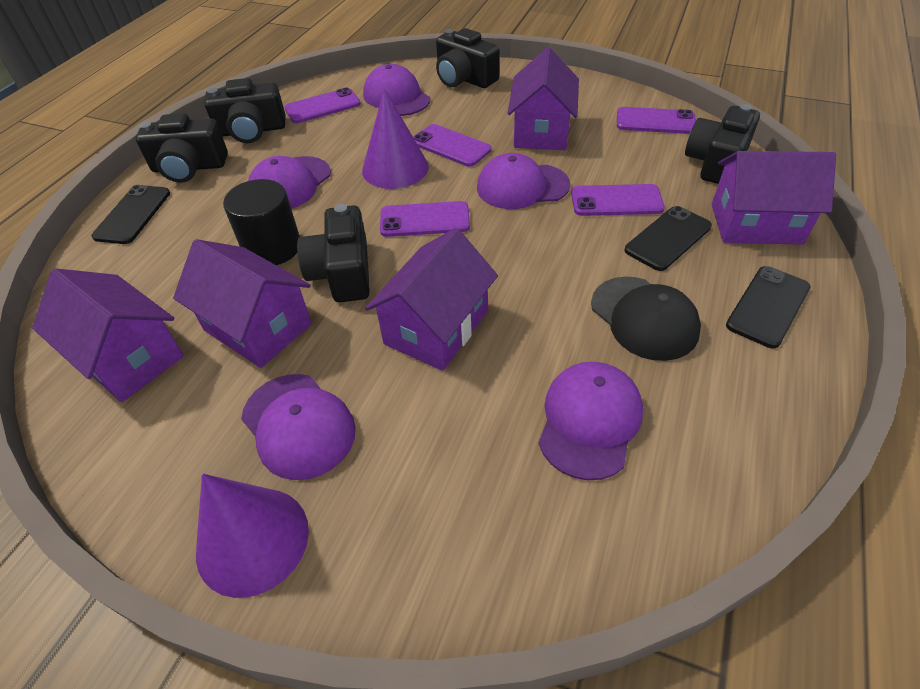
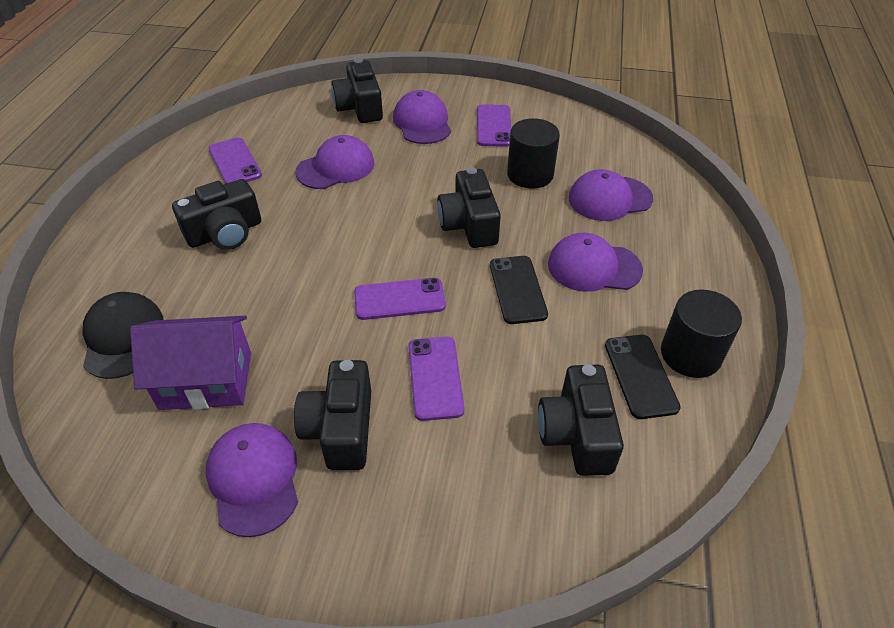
black cylinder: [223,179,300,265] = 1 -> [507,118,560,189] [661,289,742,378] = 2
black phone: [92,185,170,244] [625,206,712,271] [726,266,811,348] = 3 -> [490,256,548,324] [605,335,681,419] = 2
purple cone: [196,474,309,598] [362,88,429,189] = 2 -> none = 0
purple house: [32,268,184,402] [173,239,312,368] [365,228,498,371] [507,47,579,150] [712,151,836,245] = 5 -> [130,316,251,410] = 1
purple phone: [284,87,361,123] [380,201,470,237] [413,124,491,167] [571,184,665,216] [617,107,696,134] = 5 -> [208,137,262,184] [354,278,446,320] [408,337,464,421] [477,104,511,147] = 4

